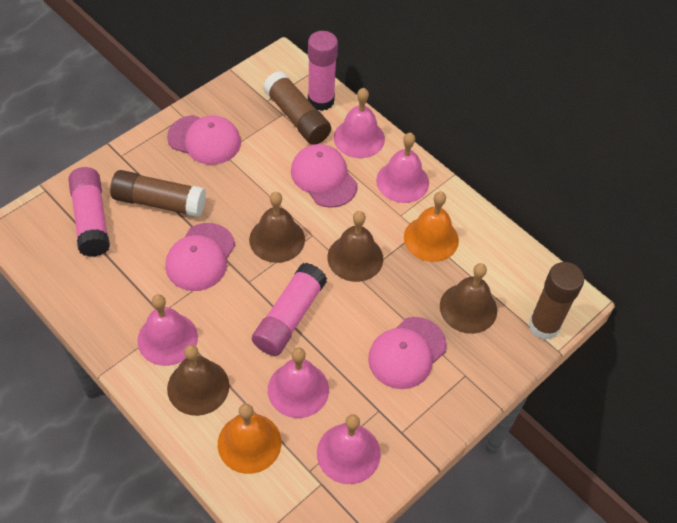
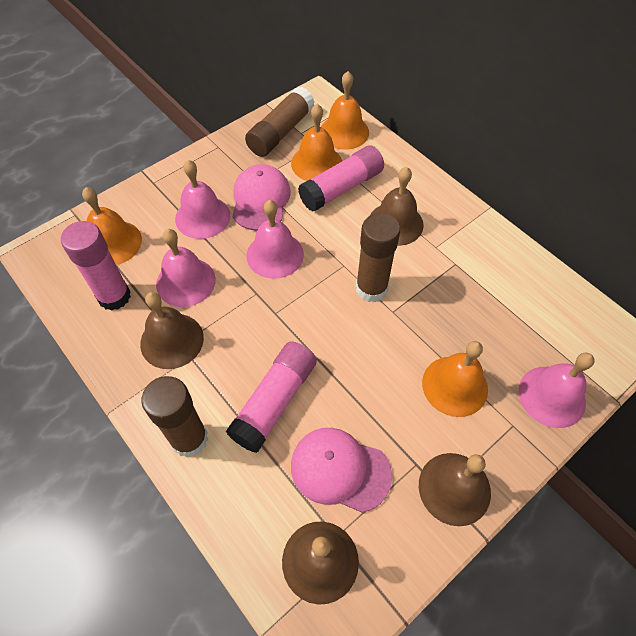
orange bell: [218,403,281,474] [404,191,459,262] = 2 -> [82,187,142,265] [291,104,342,181] [321,71,369,150] [422,341,488,417] = 4
pink bell: [137,294,198,366] [268,348,329,418] [317,414,381,484] [334,88,385,158] [376,133,429,203] = 5 -> [156,229,216,307] [175,160,230,239] [247,200,304,279] [519,352,595,428] = 4
pink cap: [165,223,235,291] [167,115,241,165] [291,144,358,208] [368,317,447,389] = 4 -> [232,164,291,231] [291,428,392,513] = 2

